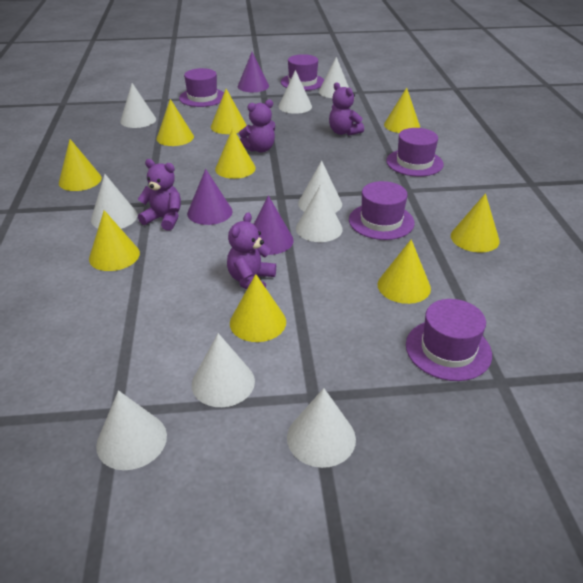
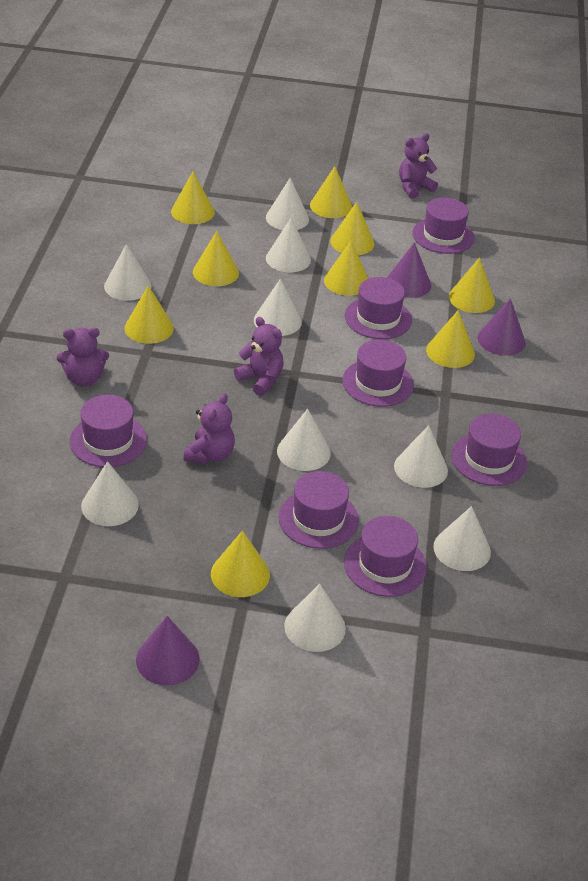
purple hat: [179,68,224,107] [281,54,324,91] [349,181,415,240] [386,128,444,177] [406,299,492,381] = 5 -> [70,395,147,467] [279,471,359,549] [342,340,414,407] [344,516,427,597] [345,277,412,339] [412,197,474,254] [451,414,527,486] = 7

